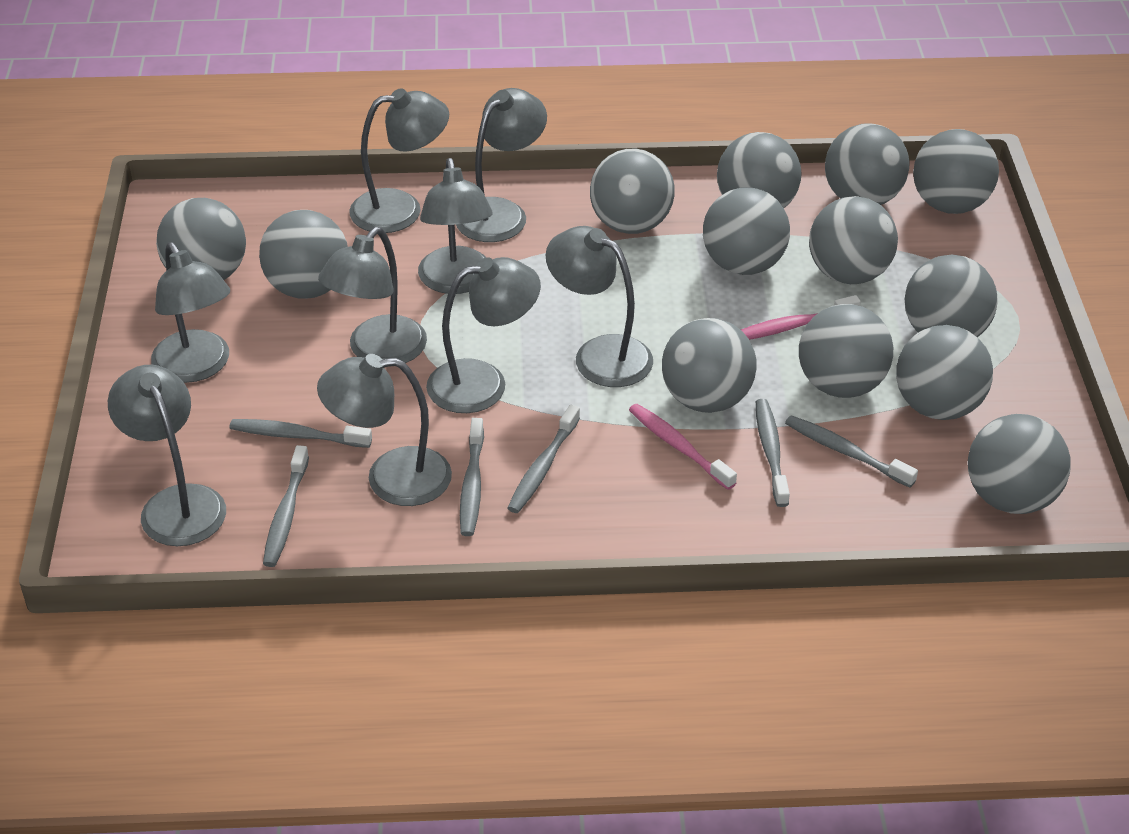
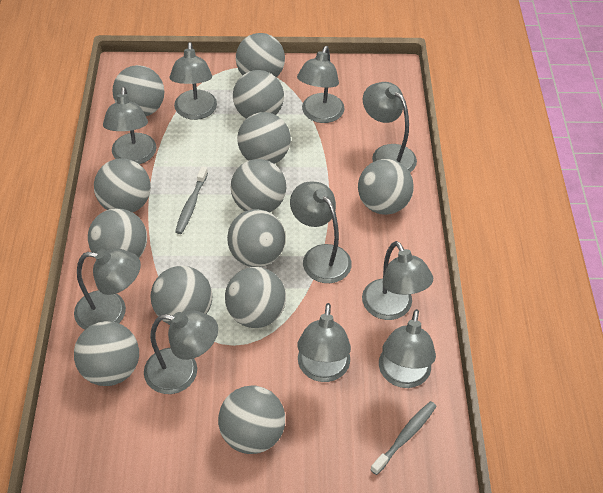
grey lamp: [108,365,226,546] [151,242,230,383] [317,354,452,506] [318,227,427,367] [349,88,449,233] [418,158,493,294] [426,257,541,413] [456,88,547,242] [546,226,653,387] = 9 -> [74,248,141,330] [103,87,157,164] [144,310,218,394] [170,42,217,120] [290,182,352,283] [297,46,345,123] [297,303,351,382] [362,241,433,320] [363,82,417,173] [379,309,436,388] = 10
grey toothbrush: [229,419,372,448] [263,445,309,567] [460,418,484,536] [507,404,580,513] [756,399,790,507] [785,415,918,488] = 6 -> [175,166,208,234] [370,401,437,475] = 2
pink toothbrush: [629,404,737,490] [741,295,861,340] = 2 -> none = 0

